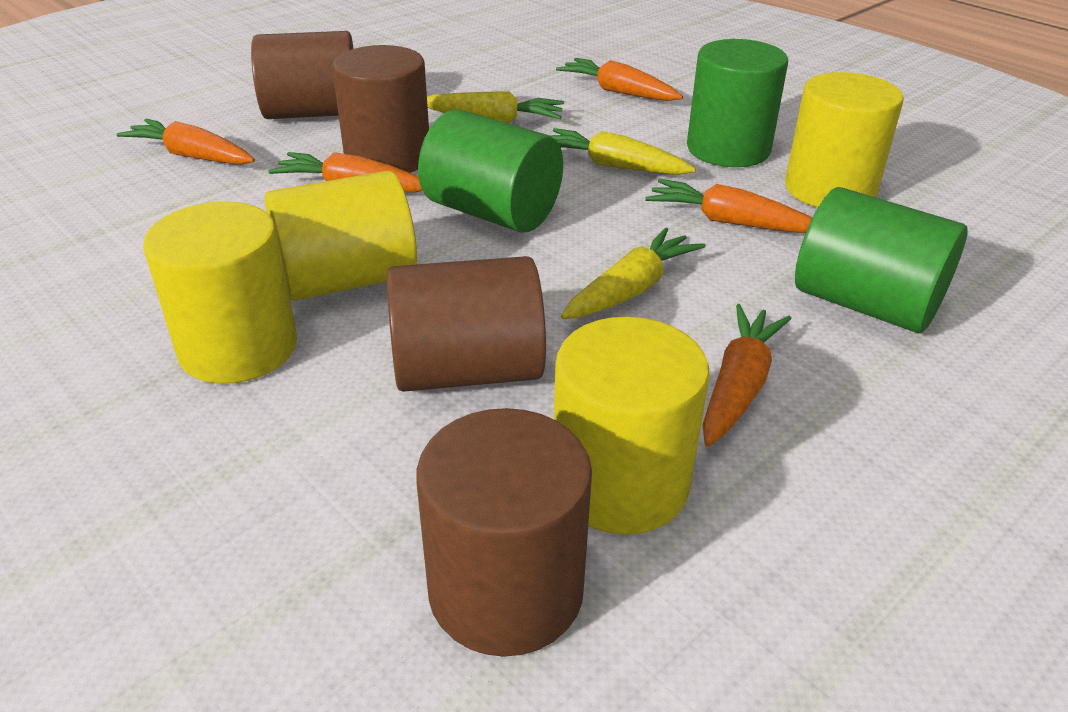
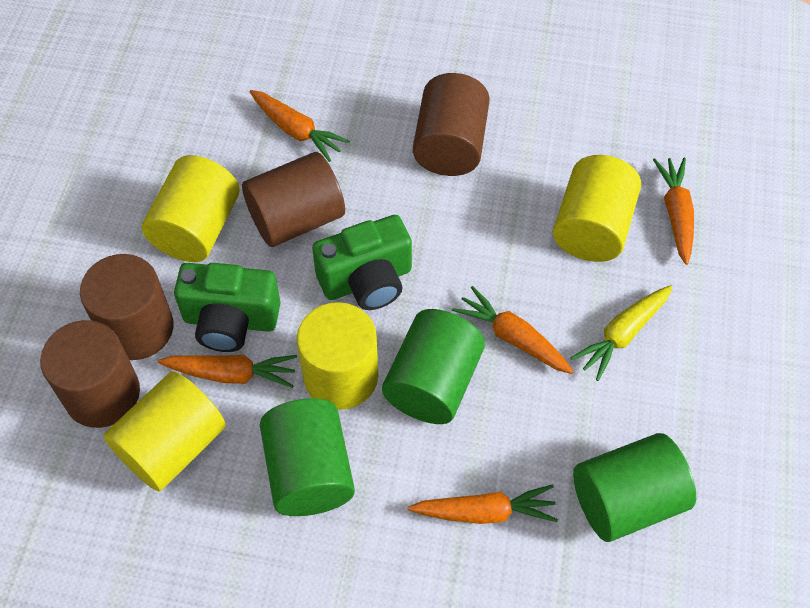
green camera: none = 0 -> [174,263,280,352] [312,215,412,310] = 2
yellow carrot: [427,91,564,123] [550,128,696,175] [561,227,706,319] = 3 -> [570,285,673,381] = 1

